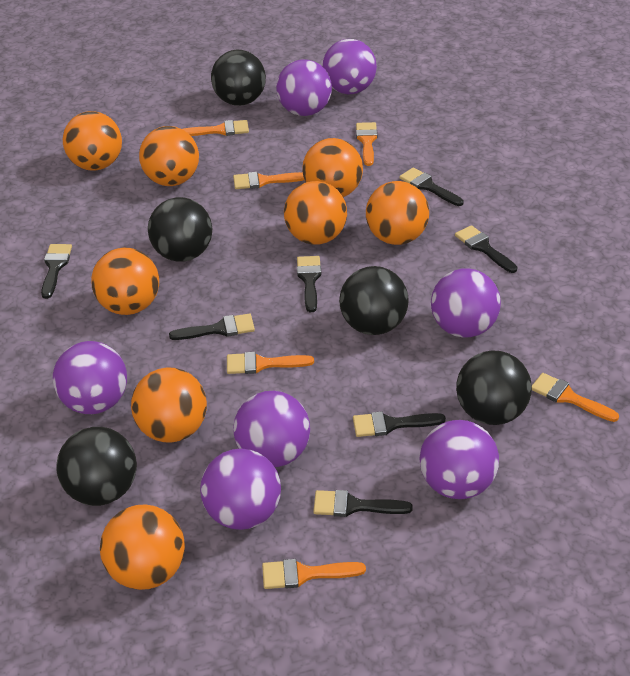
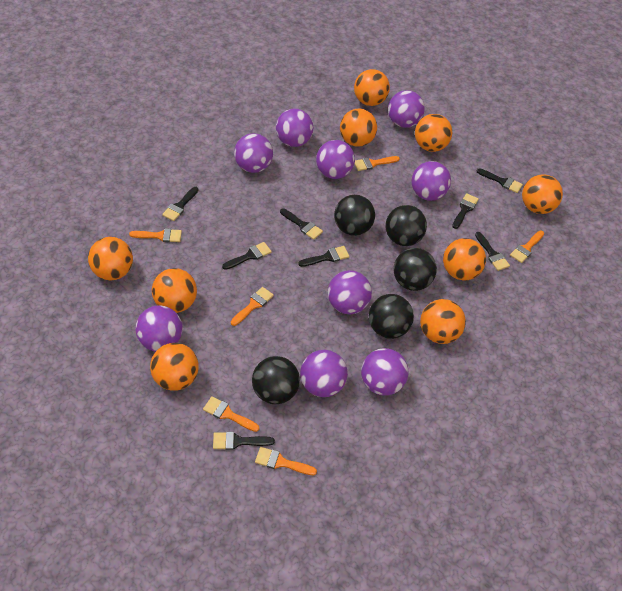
black brush: [41,244,72,299] [169,313,255,340] [297,256,321,312] [313,490,413,517] [353,411,446,437] [399,168,464,206] [455,225,518,273] = 7 -> [162,187,198,221] [213,432,275,450] [222,242,272,270] [280,208,323,240] [298,246,349,267] [452,193,479,229] [475,232,510,271] [477,168,523,193] = 8
orange ball: [63,111,122,171] [91,248,159,315] [100,504,185,590] [131,367,207,442] [139,126,199,186] [284,181,347,245] [302,138,363,197] [366,181,429,245] = 8 -> [88,237,133,280] [150,343,199,391] [152,268,197,313] [340,108,377,147] [354,69,390,106] [415,114,452,152] [420,299,466,344] [443,238,486,281] [522,174,563,214] = 9
purple ball: [53,341,127,414] [200,448,281,530] [233,391,310,467] [276,59,332,116] [322,39,377,94] [419,420,499,499] [431,268,501,338] = 7 -> [135,305,183,351] [234,133,273,173] [276,109,313,147] [300,350,348,397] [316,140,355,179] [328,270,372,314] [361,348,409,396] [388,90,425,128] [411,161,451,201] = 9

